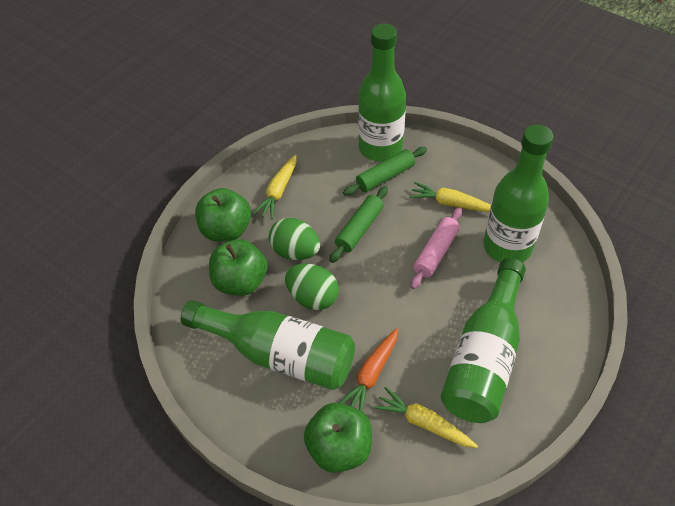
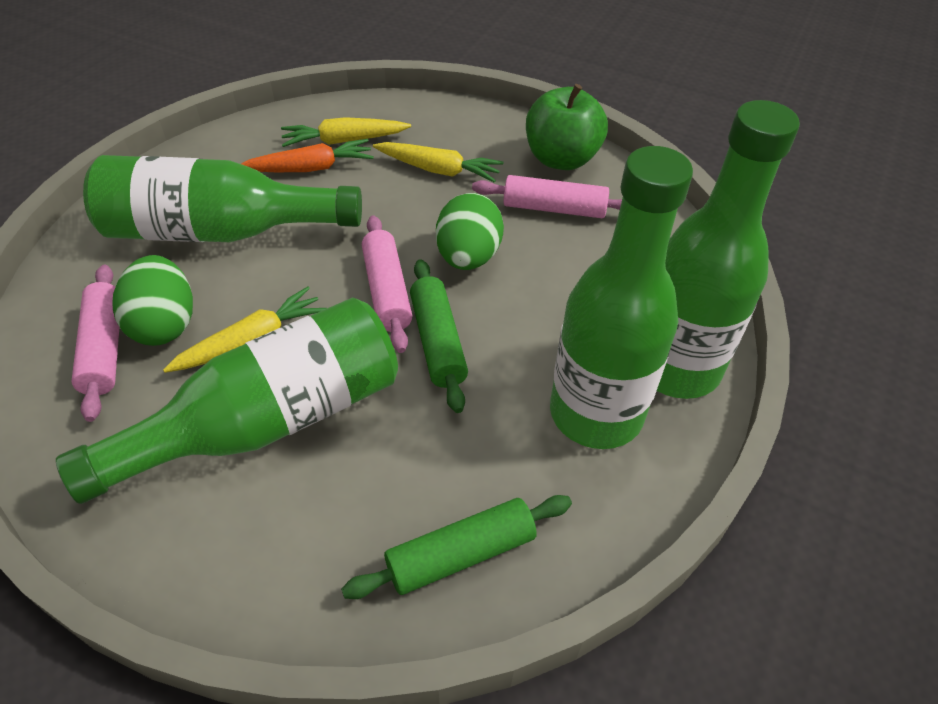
green apple: [195,188,251,242] [209,239,268,296] [304,403,372,473] = 3 -> [526,84,608,170] = 1
pink rolling pin: [410,207,462,289] = 1 -> [71,265,120,422] [362,215,412,353] [472,175,622,218] = 3

